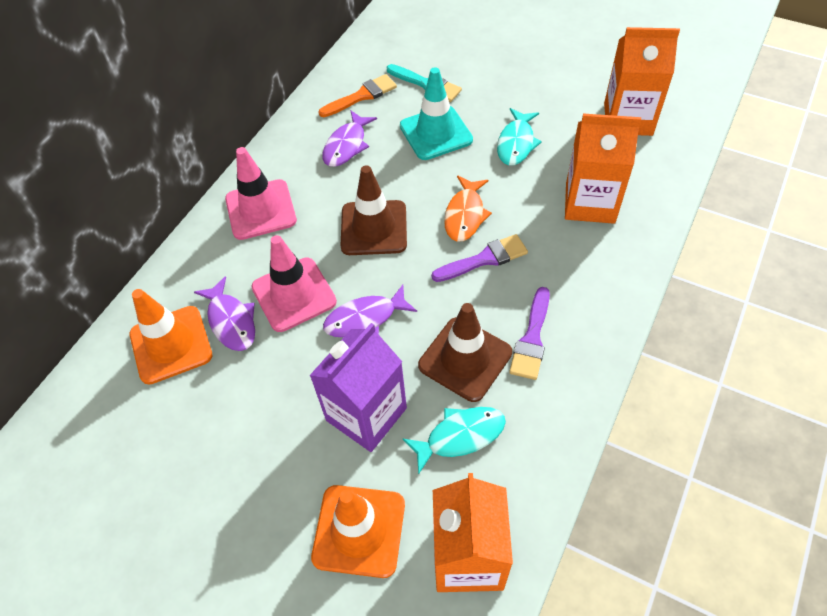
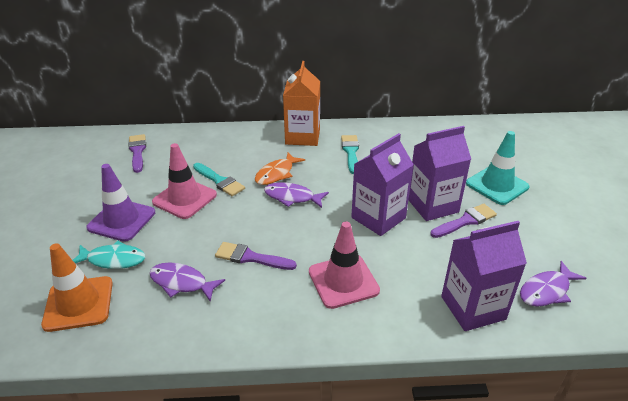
brown traffic cone: [341,165,407,255] [418,303,512,402] = 2 -> none = 0
orange brush: [319,74,397,117] = 1 -> none = 0
orange carton: [433,473,513,592] [565,114,641,224] [604,27,680,136] = 3 -> [283,61,320,146] = 1
orange traffic cone: [130,289,212,385] [311,485,405,578] = 2 -> [41,243,113,332] = 1
purple brush: [431,234,528,282] [509,287,550,380] = 2 -> [128,134,146,173] [215,242,297,270] [431,204,497,238] = 3
purple carton: [309,323,407,452] = 1 -> [351,133,414,236] [408,126,471,221] [441,221,527,331] = 3
purple traffic cone: none = 0 -> [86,164,155,242] = 1
turquoise brush: [387,64,462,102] = 1 -> [193,163,245,196] [341,135,359,174] = 2
turquoise fish: [402,407,506,475] [497,108,542,166] = 2 -> [73,241,146,269] = 1

